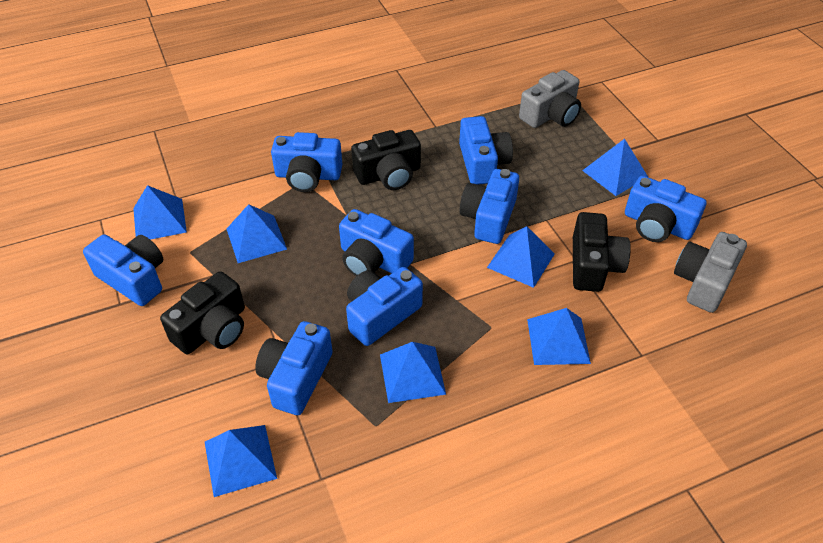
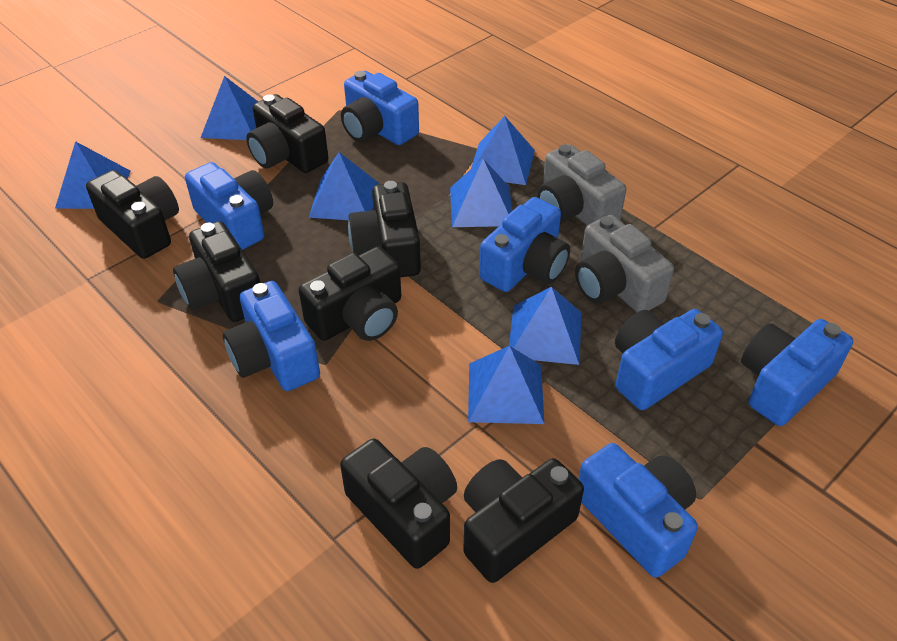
black camera: [160,271,245,354] [351,130,421,190] [573,212,631,292] = 3 -> [86,170,179,259] [173,221,260,322] [246,94,328,173] [299,247,401,341] [340,439,457,569] [348,181,421,277] [463,458,584,583] = 7
blue camera: [83,234,163,306] [255,321,333,415] [271,132,342,192] [339,209,414,276] [346,267,423,346] [459,116,513,185] [460,169,519,244] [625,176,707,242] = 8 -> [185,162,273,250] [223,281,320,391] [341,71,419,145] [479,197,570,292] [578,443,698,578] [615,309,723,410] [741,319,853,426] = 7

